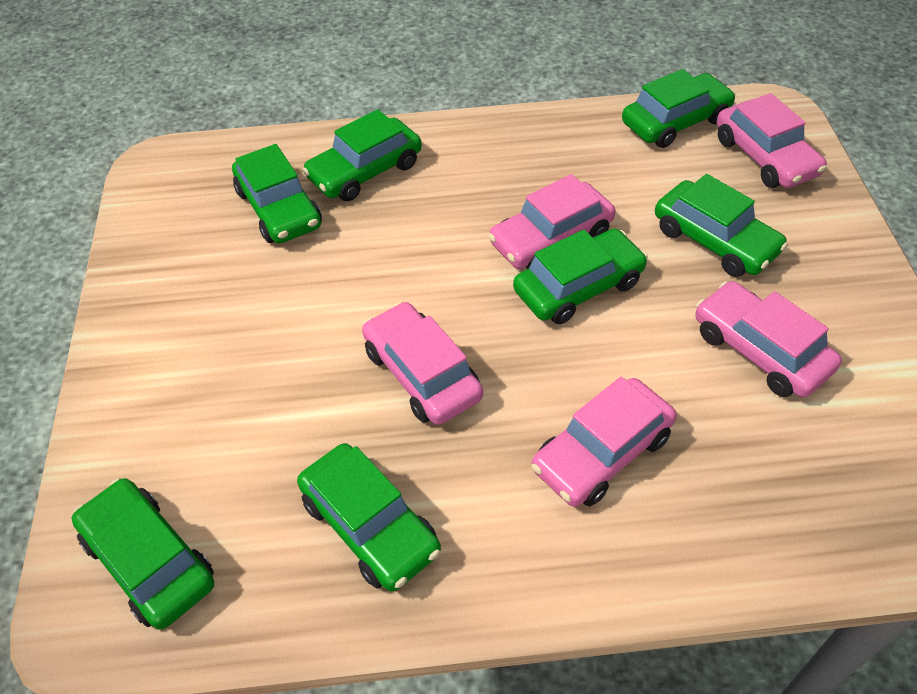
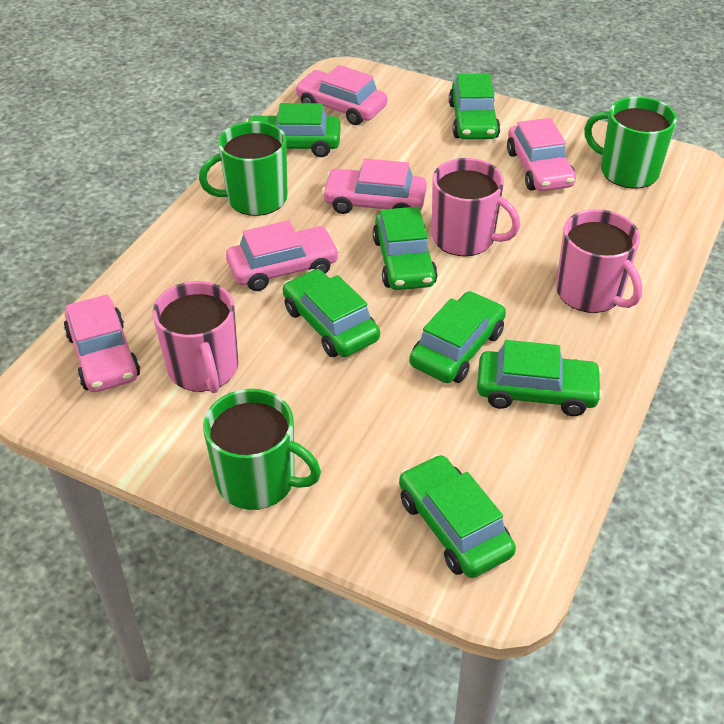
green mug: none = 0 -> [199,121,287,216] [203,389,321,510] [584,96,677,189] = 3
pink mug: none = 0 -> [152,281,238,393] [432,158,520,256] [556,209,642,313] = 3

